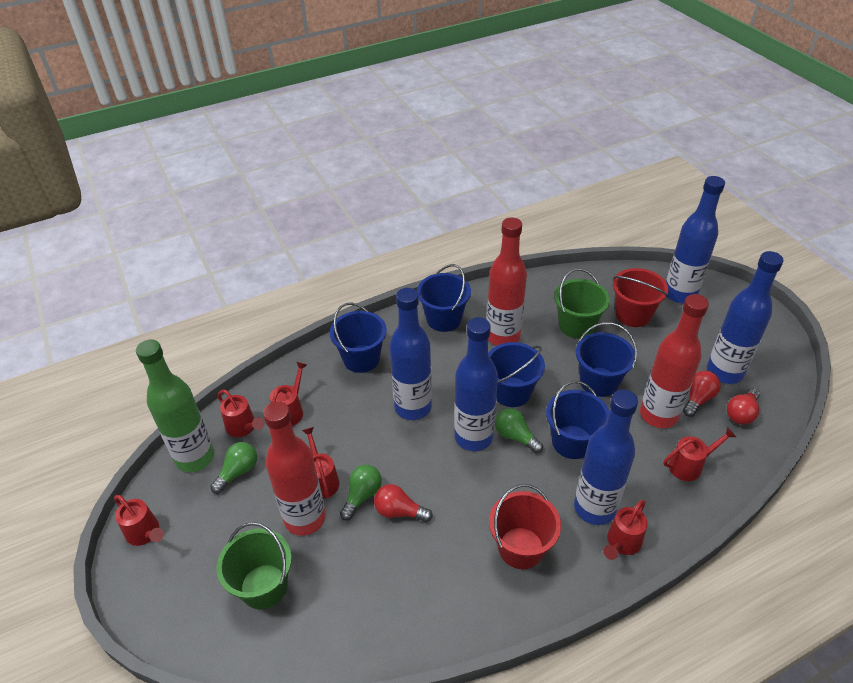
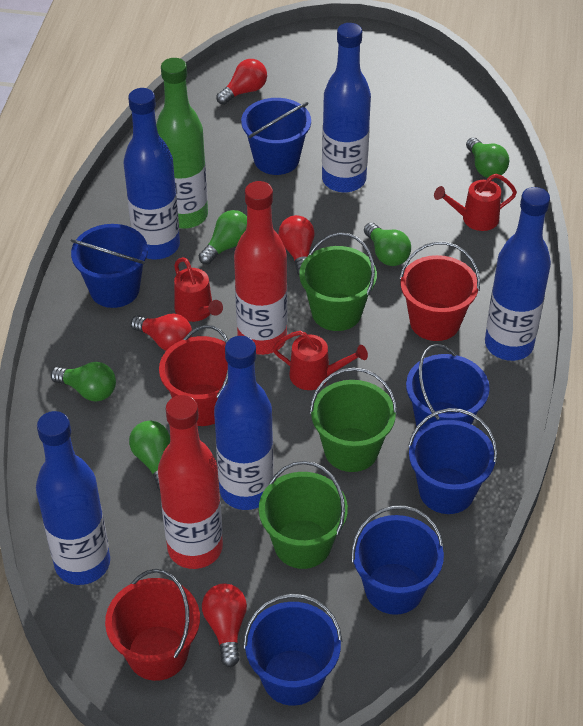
blue bucket: [330,302,387,373] [417,264,471,332] [488,342,545,407] [546,381,610,459] [576,322,637,397] = 5 -> [71,224,148,308] [241,98,311,175] [243,594,342,706] [351,505,444,615] [406,344,490,431] [408,408,497,514] = 6
green bucket: [217,522,292,609] [554,268,610,339] = 2 -> [259,461,348,569] [299,232,377,331] [310,367,397,472] = 3
green light bulb: [210,442,257,494] [340,465,382,521] [495,408,543,453] = 3 -> [50,362,116,401] [129,421,170,490] [199,210,247,265] [364,222,411,266] [466,137,509,178] = 5
red bottle: [263,401,326,536] [487,217,527,346] [640,294,709,428] = 3 -> [158,395,223,569] [234,181,287,355] = 2
red bucket: [489,484,561,569] [613,268,668,327] = 2 -> [105,569,200,681] [159,325,228,426] [399,242,480,341] = 3
red light bulb: [374,484,433,522] [683,371,721,417] [727,388,760,425] = 3 -> [131,314,192,351] [202,583,247,667] [216,59,267,105] [278,215,315,275] = 4
red watering can: [114,495,164,546] [218,390,264,437] [270,362,307,426] [302,427,339,499] [604,500,648,560] [663,427,736,481] = 6 -> [174,257,223,322] [273,331,368,390] [434,174,517,231] = 3

